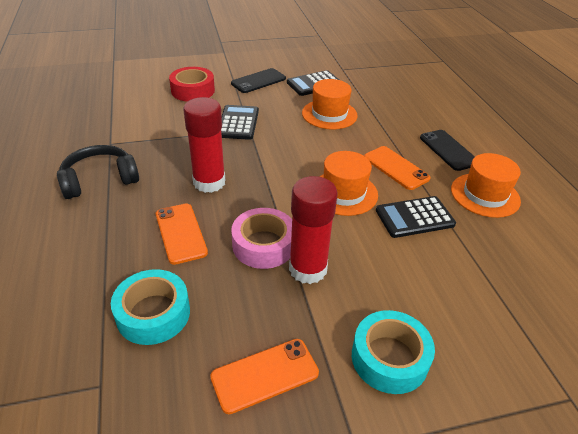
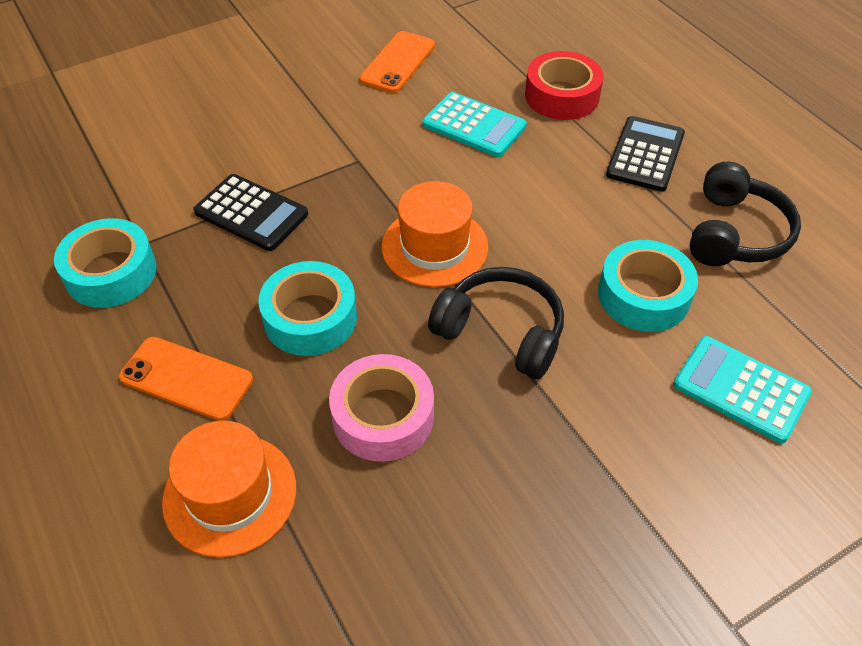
black calculator: [221,105,259,140] [287,70,339,96] [376,196,456,238] = 3 -> [193,174,308,251] [606,116,685,192] = 2
black headphones: [57,145,139,199] = 1 -> [428,267,564,379] [689,162,801,266] = 2
black phone: [231,68,286,93] [420,130,475,171] = 2 -> none = 0
orange hat: [302,79,358,129] [319,151,378,216] [451,153,521,218] = 3 -> [162,420,296,557] [382,181,488,287] = 2
orange phone: [156,204,208,265] [210,339,319,414] [364,146,431,190] = 3 -> [119,337,253,421] [359,31,435,93] = 2
red glue stick: [183,97,226,193] [289,176,338,284] = 2 -> none = 0
turquoise calculator: none = 0 -> [422,92,527,157] [673,336,812,444] = 2
turquoise tape: [111,269,190,345] [352,310,435,394] = 2 -> [54,218,157,308] [258,261,357,356] [598,240,698,332] = 3

